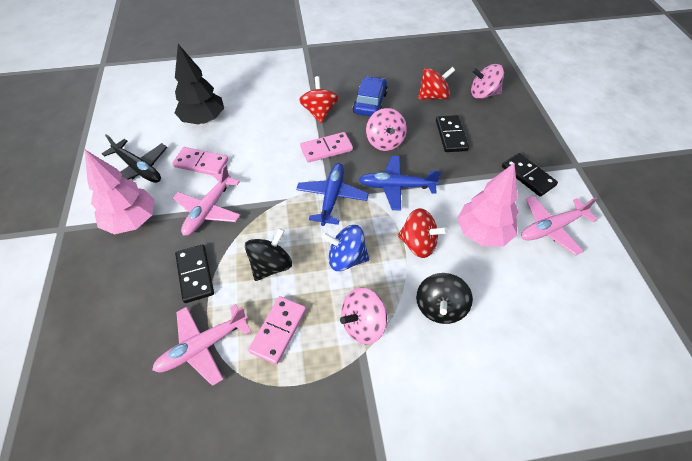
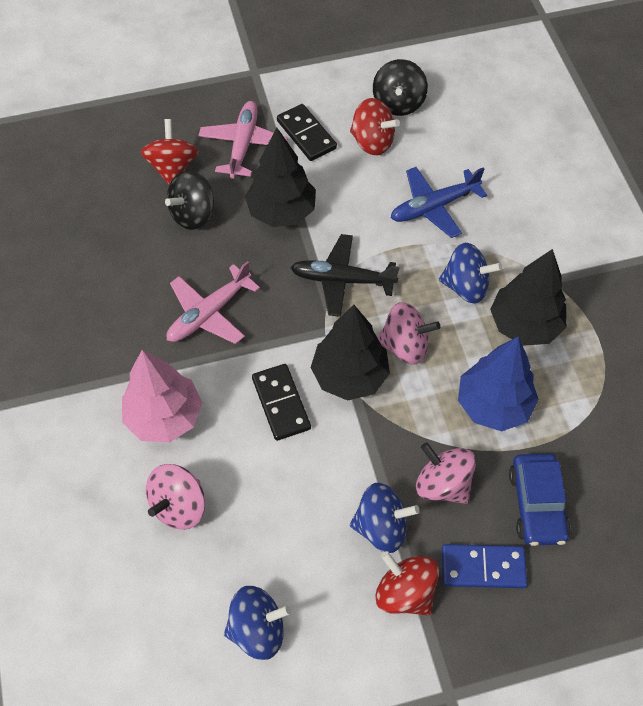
black domino: [175,244,214,303] [436,115,469,152] [502,153,558,197] = 3 -> [252,364,311,441] [277,104,337,161] = 2
black tree: [175,44,224,124] = 1 -> [245,128,316,227] [311,305,390,401] [490,249,567,346] = 3
blue domino: none = 0 -> [442,544,527,588] = 1
blue plane: [296,163,369,226] [359,156,441,211] = 2 -> [391,167,487,238] = 1
blue spinning top: [321,225,369,271] = 1 -> [224,586,292,660] [350,483,420,553] [439,243,502,303] = 3
blue tree: none = 0 -> [458,336,539,431] = 1
pink domino: [172,147,228,175] [248,296,306,365] [300,132,353,163] = 3 -> none = 0
pink plane: [152,304,252,386] [173,165,241,236] [521,196,598,256] = 3 -> [167,261,260,344] [198,101,288,179] = 2
pink tree: [85,150,155,234] [457,163,519,246] = 2 -> [122,350,202,443] = 1

